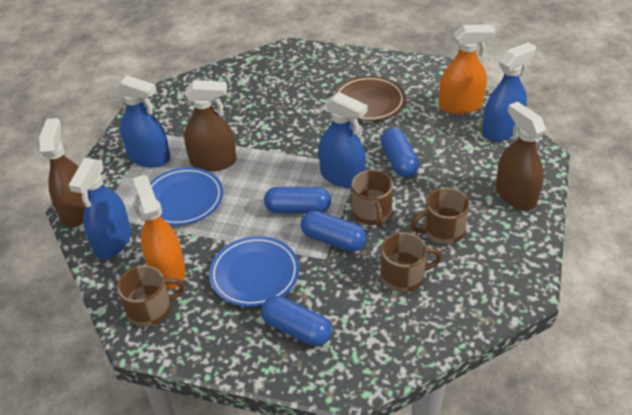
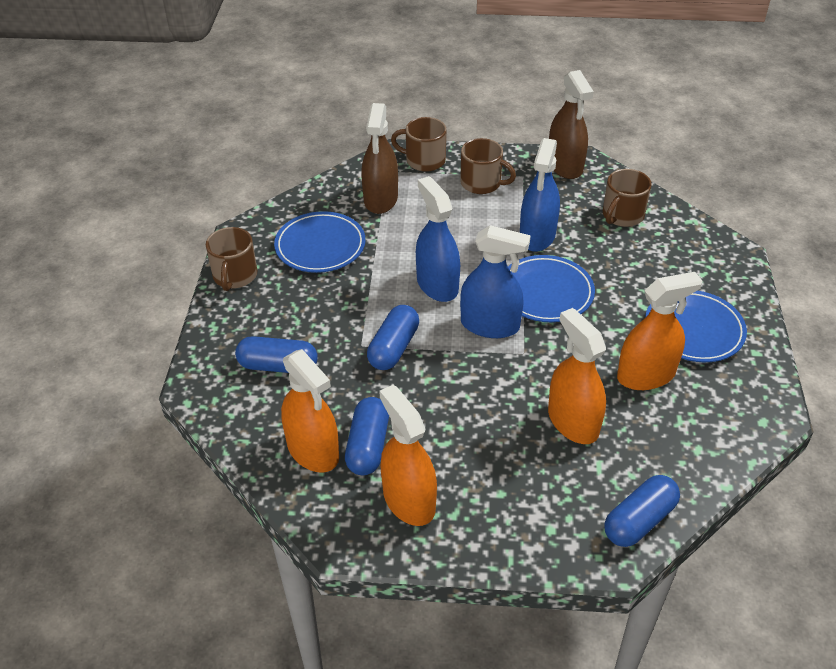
blue plate: [150,167,223,226] [209,236,299,307] = 2 -> [274,211,366,273] [508,255,595,322] [645,291,747,362] = 3
blue spray bottle: [69,158,131,259] [116,76,171,168] [318,92,368,188] [482,42,536,141] = 4 -> [416,176,460,302] [460,225,531,338] [520,138,560,252] = 3
brown plate: [334,76,406,121] = 1 -> none = 0
brown spray bottle: [39,118,85,227] [184,80,237,171] [496,101,546,210] = 3 -> [361,103,398,214] [549,70,594,179] = 2
orange spray bottle: [133,175,186,289] [439,25,495,114] = 2 -> [281,349,339,473] [379,385,437,526] [548,308,606,444] [617,272,702,390] = 4

